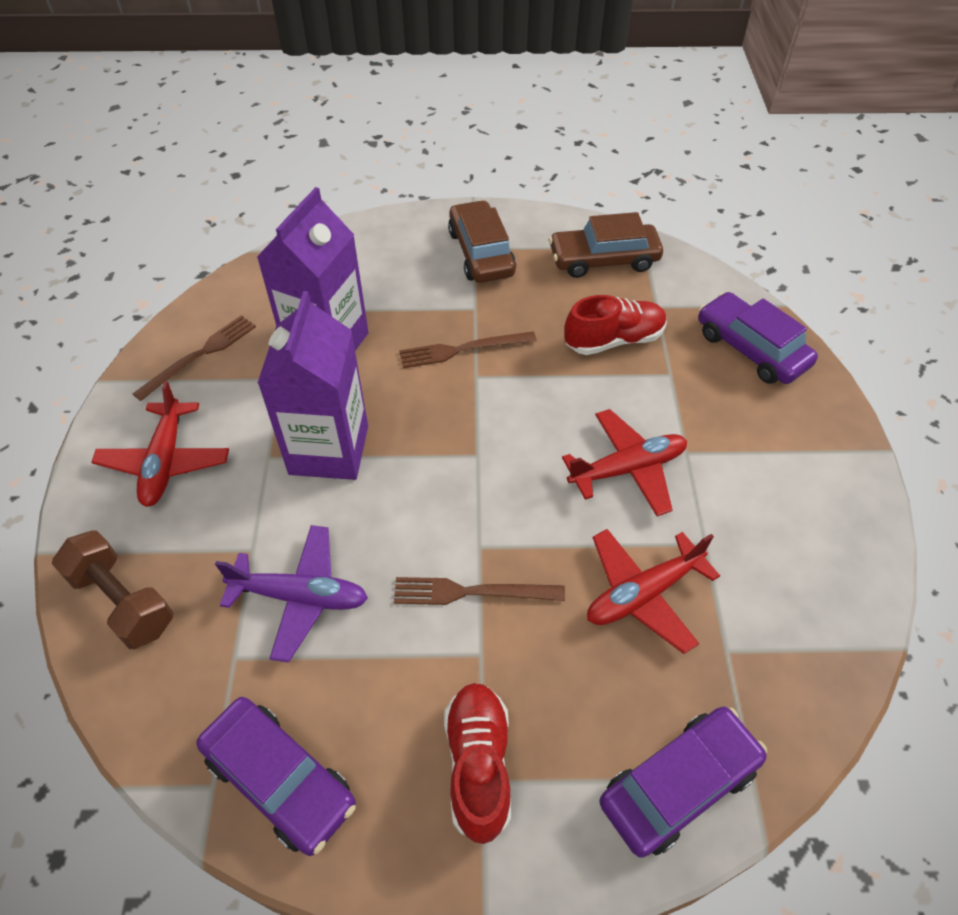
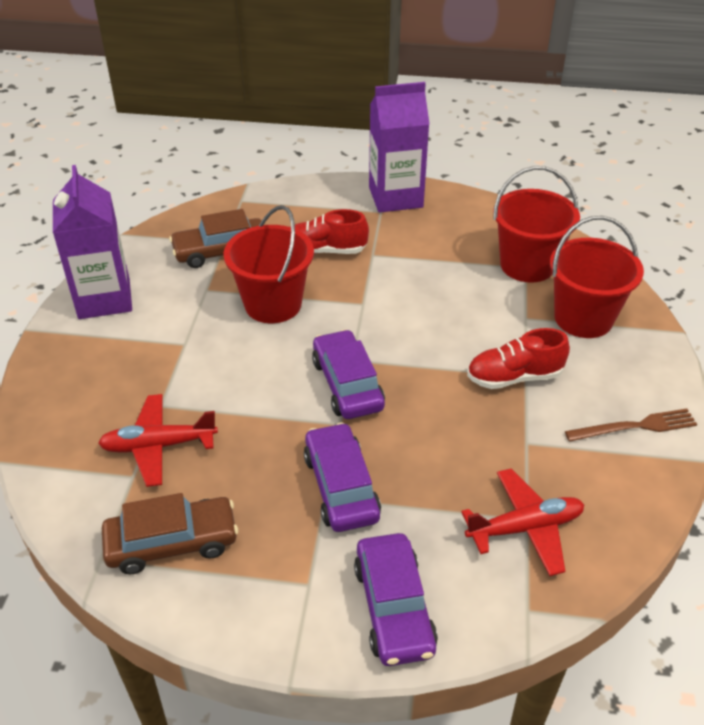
brown dumbbell: [52,530,173,649] = 1 -> none = 0
brown fork: [132,315,256,401] [394,577,565,605] [399,331,537,368] = 3 -> [565,409,697,442] = 1
purple plane: [215,525,368,662] = 1 -> none = 0
red bucket: none = 0 -> [223,205,314,323] [493,166,580,283] [550,216,644,338] = 3
red plane: [91,381,229,507] [562,409,687,516] [587,529,720,654] = 3 -> [98,394,218,487] [461,469,584,576] = 2

